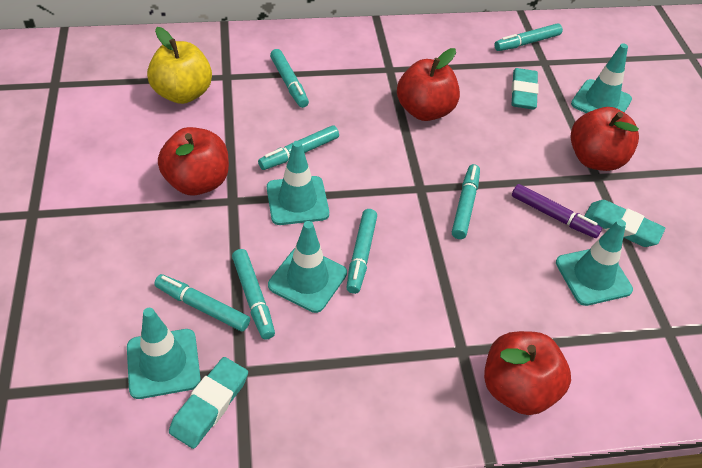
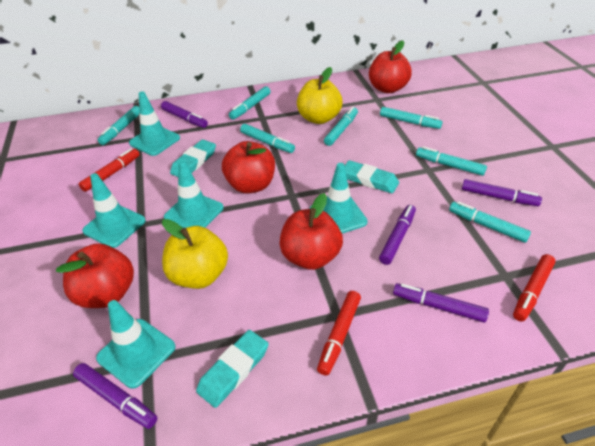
purple marker: [512,184,602,238] = 1 -> [73,363,157,429] [161,101,208,128] [379,205,416,265] [393,283,489,322] [462,179,542,206] = 5
red marker: none = 0 -> [79,148,140,192] [317,291,361,376] [513,254,555,321] = 3
yellow apple: [147,27,212,104] = 1 -> [162,219,228,289] [297,67,342,124] = 2

